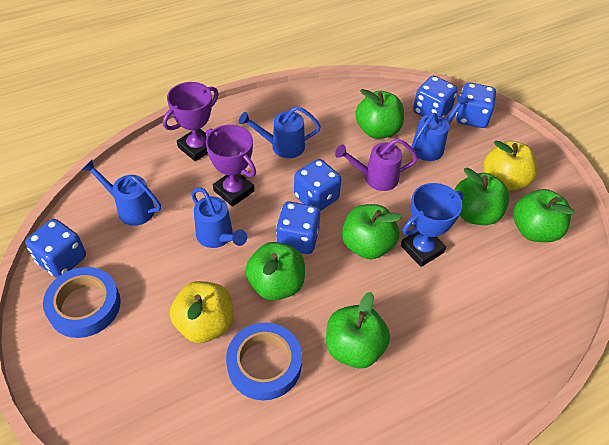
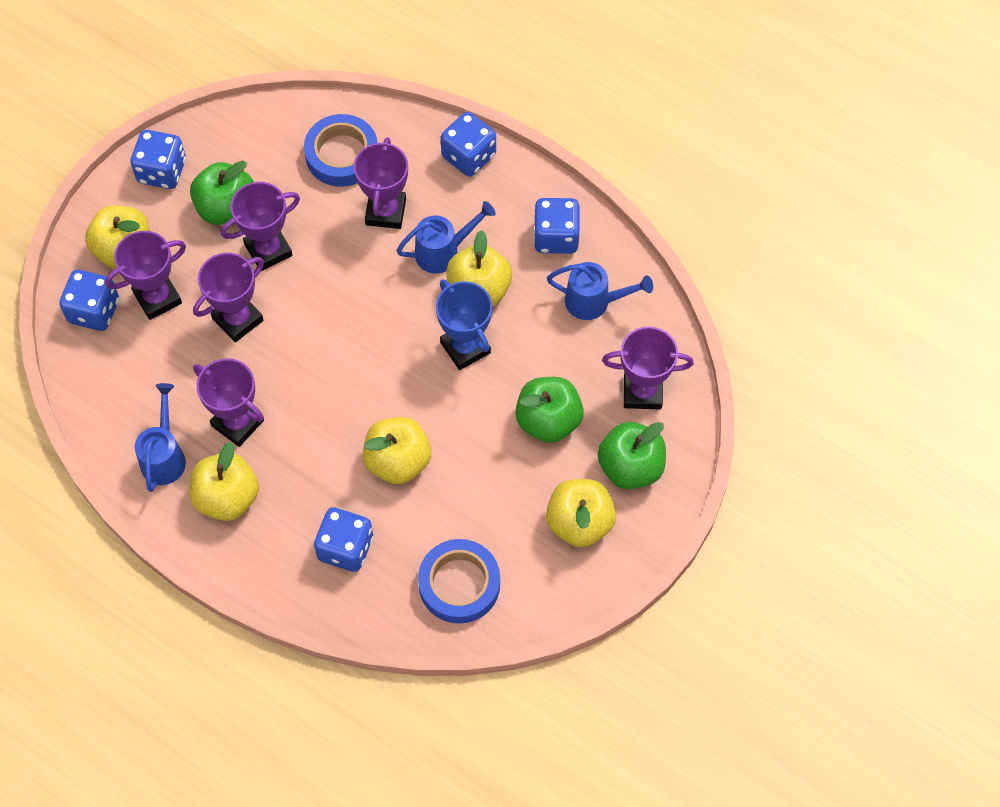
blue watering can: [82,160,161,226] [191,187,247,248] [239,106,321,158] [412,95,468,161] = 4 -> [135,383,186,492] [396,201,496,274] [547,262,653,320] = 3
green apple: [245,242,305,300] [326,292,390,368] [342,204,402,259] [355,89,404,139] [455,168,510,225] [513,189,575,242] = 6 -> [190,161,253,225] [515,377,584,443] [598,422,666,489] = 3
purple trophy: [163,82,219,162] [206,125,256,207] = 2 -> [105,231,186,320] [193,253,264,342] [193,358,264,447] [221,182,300,271] [354,137,408,229] [602,326,694,409] = 6
purple watering can: [335,139,418,191] = 1 -> none = 0
yellow apple: [170,281,233,343] [483,141,537,191] = 2 -> [85,205,150,269] [189,442,259,521] [363,417,431,484] [446,230,512,307] [546,479,616,547] = 5

